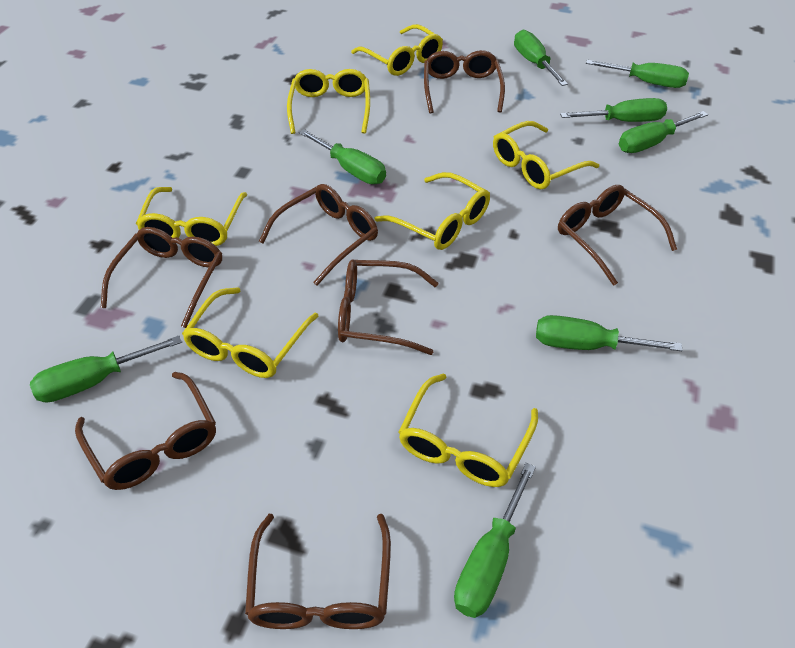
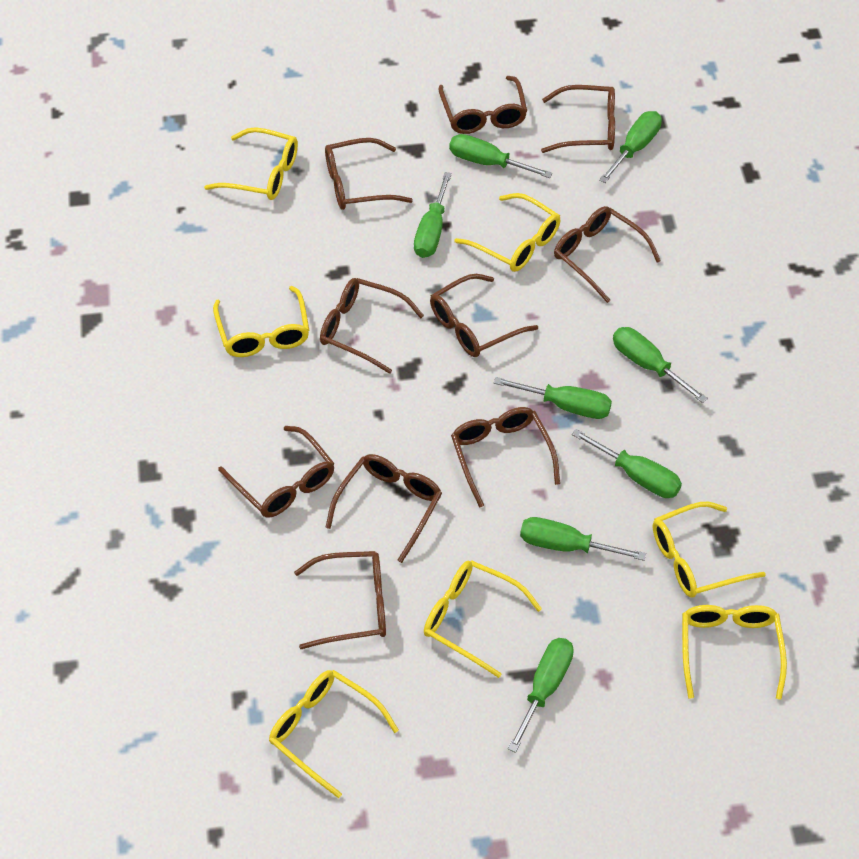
brown glasses: [75,372,216,490] [101,227,222,328] [245,514,391,629] [259,184,378,286] [338,259,439,355] [424,50,505,113] [558,185,677,286] = 7 -> [218,426,335,518] [294,551,386,649] [320,278,424,374] [325,138,413,210] [325,454,442,563] [430,274,538,357] [438,76,527,134] [451,407,560,508] [541,85,615,153] [554,206,661,303] = 10

